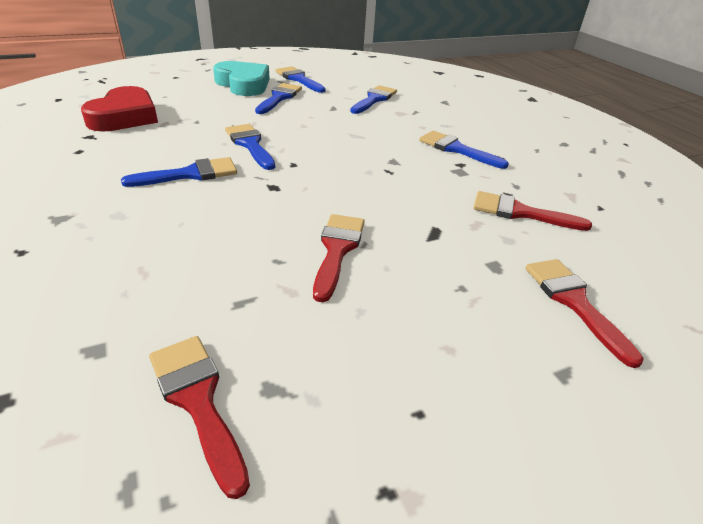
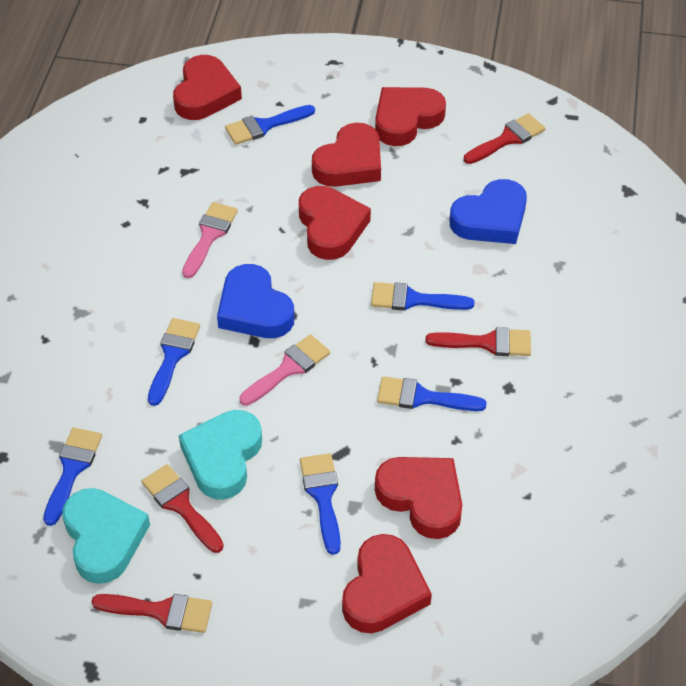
blue heart: none = 0 -> [217,264,294,338] [449,179,527,244] = 2
pink brush: none = 0 -> [182,202,238,278] [239,334,330,406] = 2
red heart: [81,86,158,132] = 1 -> [173,55,242,120] [299,186,371,260] [312,123,381,187] [342,534,432,633] [375,87,446,146] [375,457,462,539] = 6
turquoise heart: [213,61,270,96] = 1 -> [63,488,150,584] [179,410,262,500] = 2

